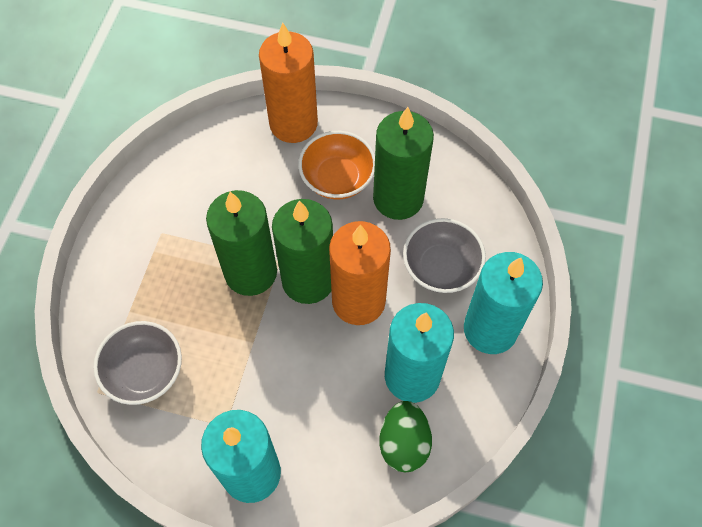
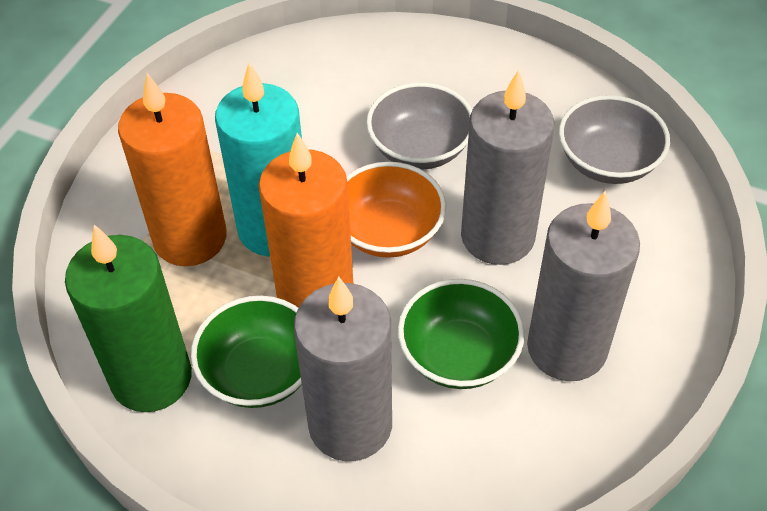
green bowl: none = 0 -> [191,296,302,408] [398,279,525,389] = 2
green candle: [206,190,277,296] [272,199,333,304] [373,107,434,220] = 3 -> [65,224,192,412] = 1
green egg: [379,401,432,472] = 1 -> none = 0
grey candle: none = 0 -> [294,277,392,461] [461,70,554,265] [527,190,640,381] = 3
turquoise candle: [201,410,281,503] [385,303,454,403] [464,252,543,354] = 3 -> [215,63,302,257] = 1

